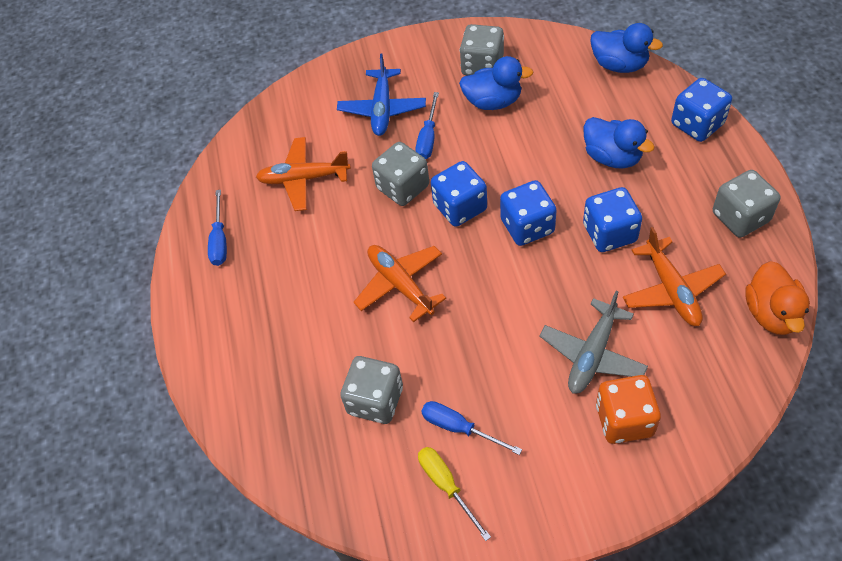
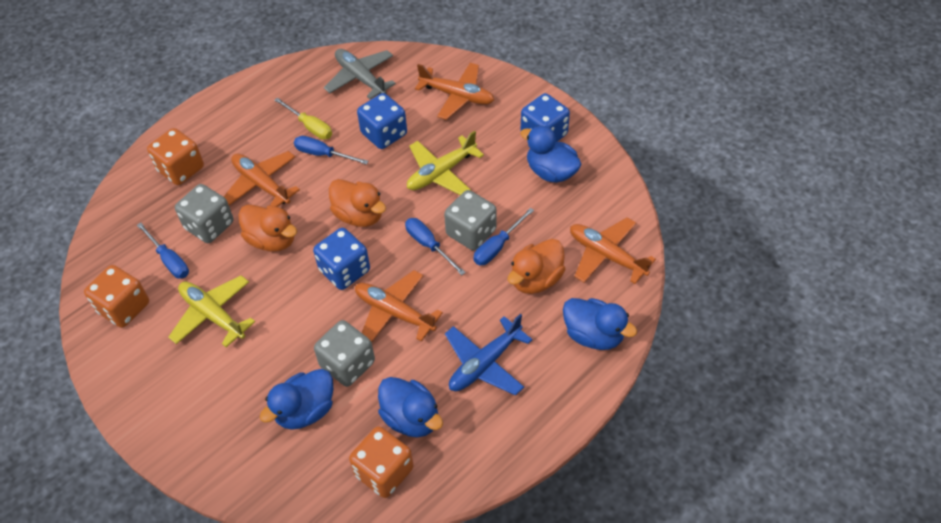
blue dice: [431,161,487,227] [500,180,557,246] [583,187,642,252] [671,78,732,142] = 4 -> [313,228,370,290] [357,93,407,149] [521,93,570,142] = 3
blue duck: [459,56,533,110] [583,117,655,168] [590,23,663,73] = 3 -> [260,369,333,430] [378,377,443,437] [520,125,581,183] [563,298,637,350] = 4
blue screwdriver: [208,190,227,266] [416,92,439,159] [421,401,522,455] = 3 -> [137,223,189,279] [294,136,368,165] [405,218,466,275] [473,208,534,265] = 4
grey dice: [340,356,403,424] [372,142,429,206] [460,24,504,76] [713,170,780,238] = 4 -> [175,184,233,243] [314,320,375,387] [444,190,497,250] = 3
orange dice: [596,375,661,444] = 1 -> [84,265,149,328] [147,128,204,185] [349,426,414,498] = 3
orange duck: [745,261,810,335] = 1 -> [238,204,297,252] [329,179,386,227] [508,239,565,294] = 3
orange plane: [256,137,351,211] [354,245,446,322] [623,227,726,326] = 3 -> [224,151,300,207] [355,270,443,342] [415,63,494,120] [570,217,656,284] = 4
yellow plane: none = 0 -> [168,275,255,347] [407,131,484,195] = 2

